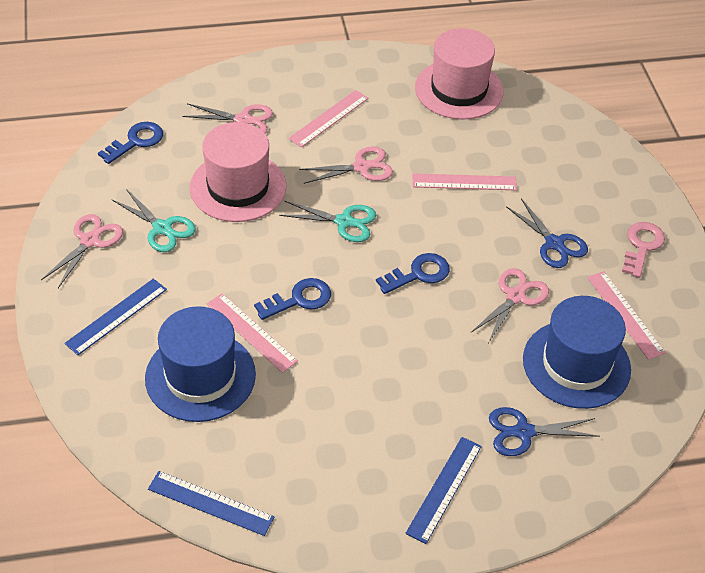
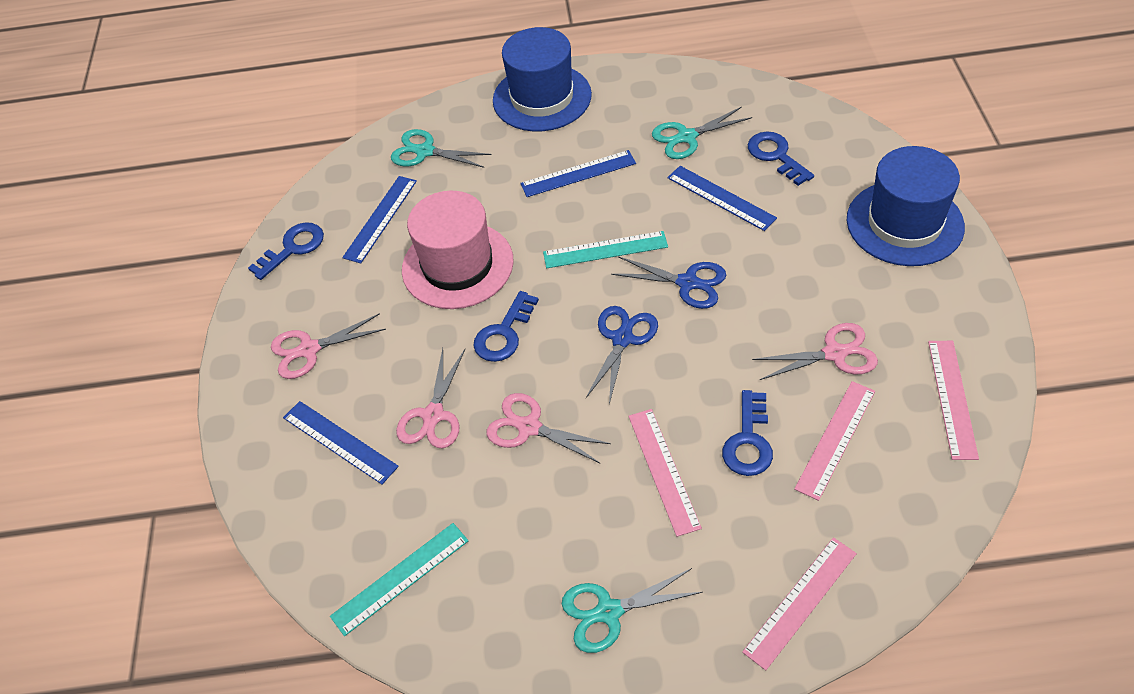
blue key: [98,122,163,164] [254,278,331,320] [376,253,450,294] = 3 -> [248,222,324,280] [473,291,539,362] [722,390,773,476] [748,132,814,186] = 4
blue ruler: [64,279,167,355] [148,471,274,536] [405,437,482,544] = 3 -> [283,401,399,484] [342,176,417,264] [520,150,636,197] [667,166,777,231] = 4
pink hat: [190,122,287,222] [415,28,504,120] = 2 -> [402,191,514,309] = 1
pink key: [622,222,665,278] = 1 -> none = 0
turquoise ruler: none = 0 -> [330,523,469,636] [543,231,668,268] = 2
turquoise scissors: [111,189,196,252] [279,201,376,242] = 2 -> [391,129,492,168] [562,568,703,653] [652,107,752,159] = 3

